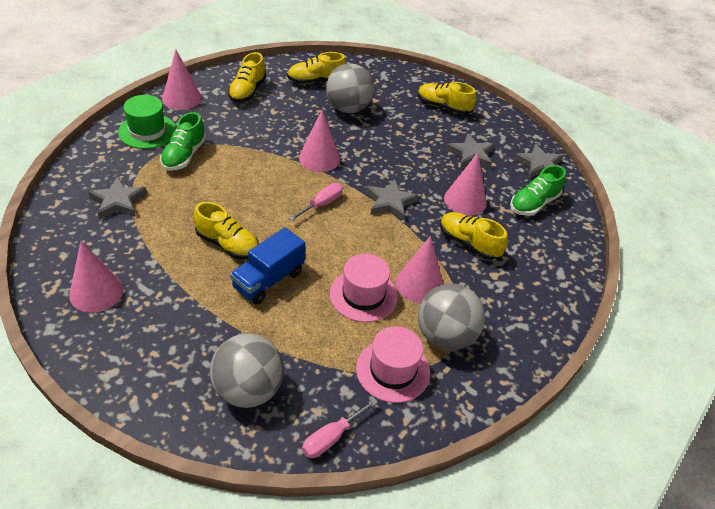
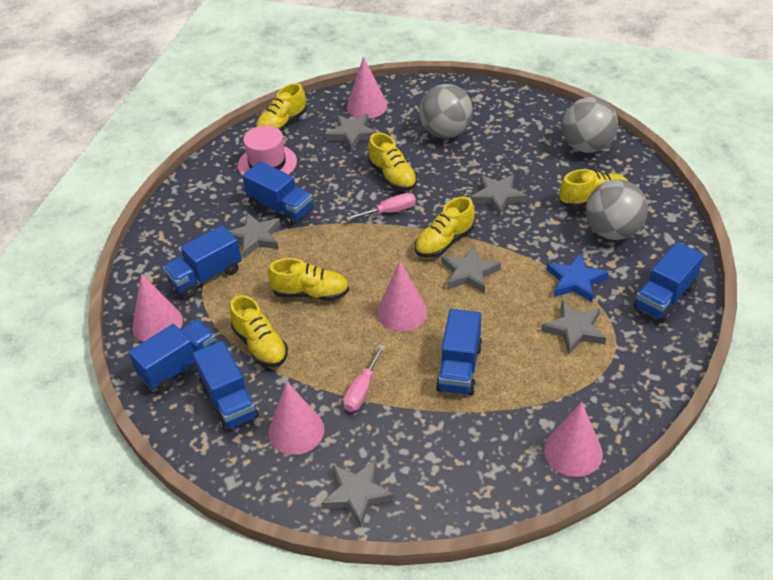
blue star: none = 0 -> [547,253,609,302] = 1
blue truck: [230,227,305,305] = 1 -> [129,319,216,392] [163,225,242,298] [193,341,259,431] [242,161,313,226] [436,309,482,396] [634,242,704,323] = 6
green hat: [118,95,176,149] = 1 -> none = 0
green shoe: [160,112,206,171] [510,165,566,216] = 2 -> none = 0
grey star: [88,176,147,220] [366,179,419,221] [446,133,495,169] [513,143,563,178] = 4 -> [229,213,281,258] [321,460,395,528] [326,114,378,151] [442,245,501,293] [471,174,527,216] [541,301,606,355] = 6
pink hat: [330,254,398,322] [356,326,430,403] = 2 -> [238,126,297,175] = 1
yellow shoe: [194,202,259,260] [228,52,266,102] [287,52,347,84] [418,82,476,115] [440,212,508,260] = 5 -> [230,295,288,367] [255,83,307,132] [268,258,349,301] [368,133,417,191] [415,197,475,258] [560,169,628,208] = 6

